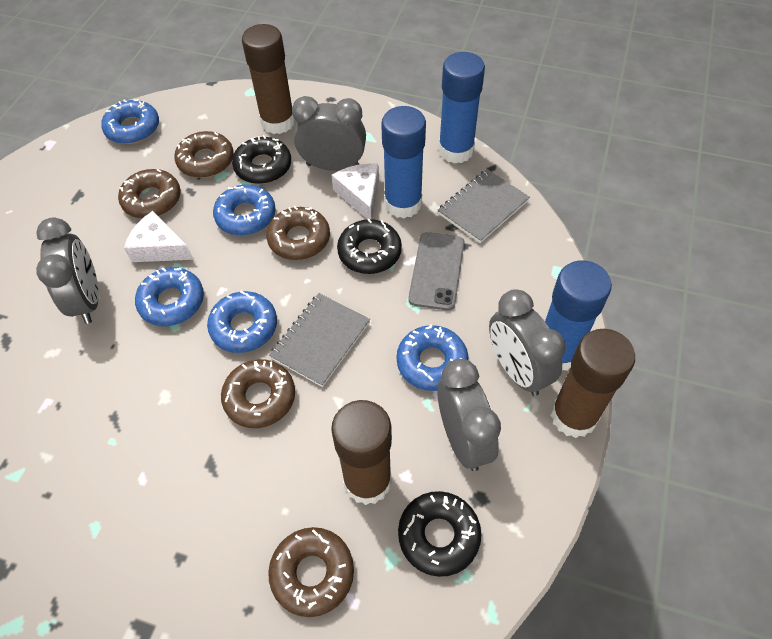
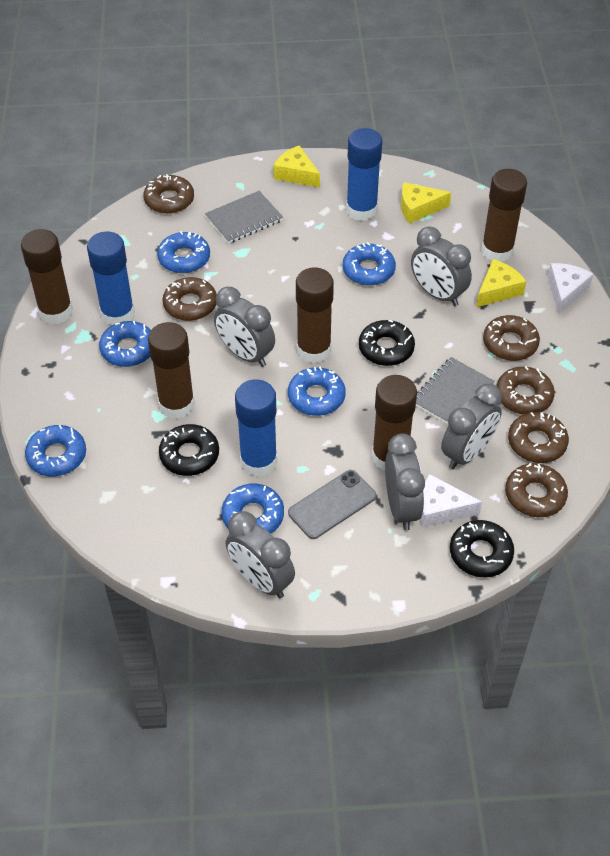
blue donut: [101,99,159,144] [135,267,204,326] [207,291,277,353] [213,184,276,236] [396,325,468,391] = 5 -> [25,425,86,477] [99,321,151,367] [157,231,210,273] [222,484,284,534] [288,367,346,416] [343,242,396,286] = 6
brown donut: [118,169,181,218] [174,131,234,178] [221,359,295,428] [266,206,330,260] [268,527,354,617] = 5 -> [144,174,194,214] [162,277,217,321] [483,315,540,361] [496,366,555,415] [505,463,568,517] [508,412,569,463] = 6
brown glue stick: [242,24,295,134] [331,400,392,505] [550,329,635,438] = 3 -> [21,229,73,324] [148,322,195,419] [296,268,334,363] [372,375,417,470] [481,169,527,262] = 5
grey clock: [36,217,99,324] [292,96,366,171] [437,359,501,471] [489,289,566,396] = 4 -> [214,287,275,367] [226,511,295,598] [385,433,425,530] [411,227,472,306] [441,384,502,469] = 5
yellow cheese: none = 0 -> [274,145,320,188] [401,182,451,224] [476,259,526,307] = 3

